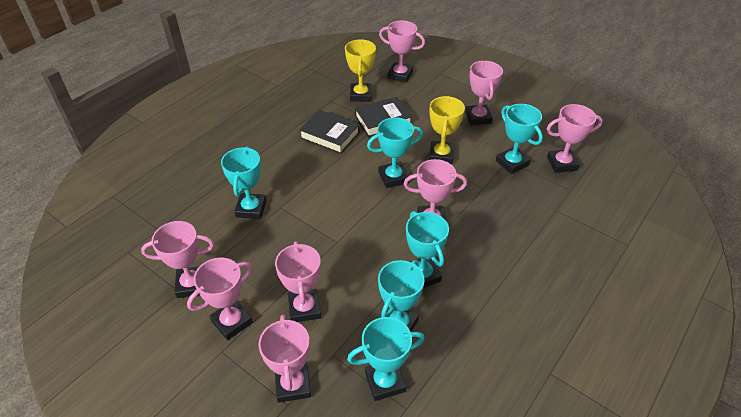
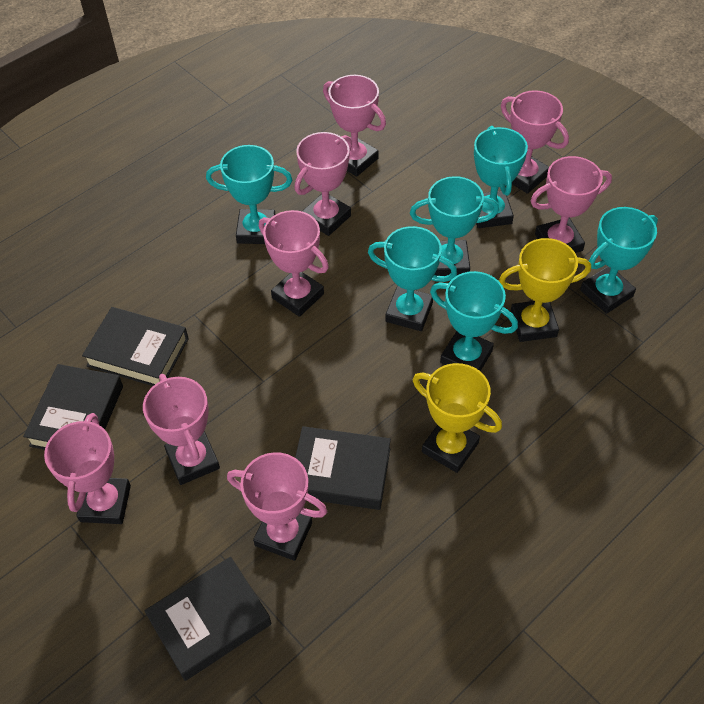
black book: [299,110,360,154] [355,97,412,137] = 2 -> [23,364,123,450] [82,307,189,386] [144,557,271,681] [295,426,391,510] = 4

